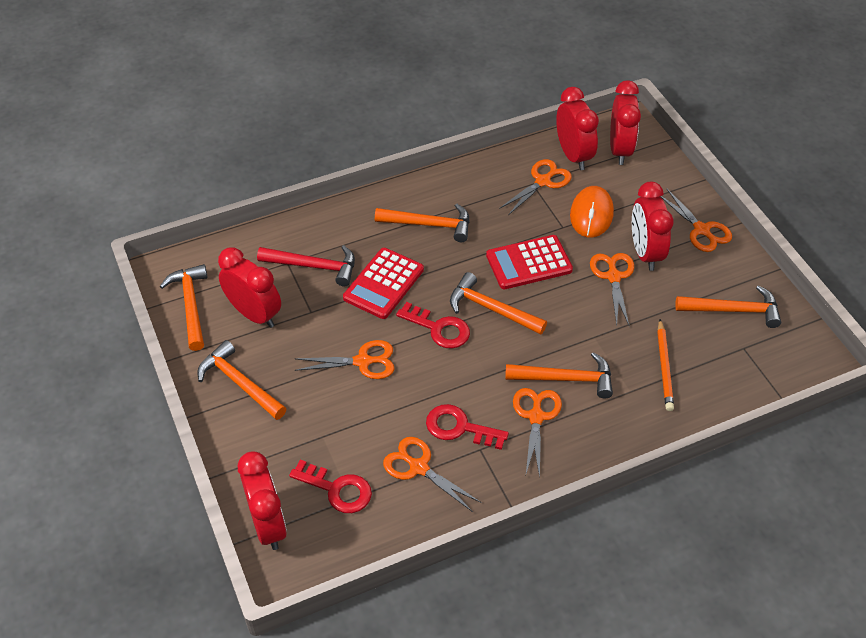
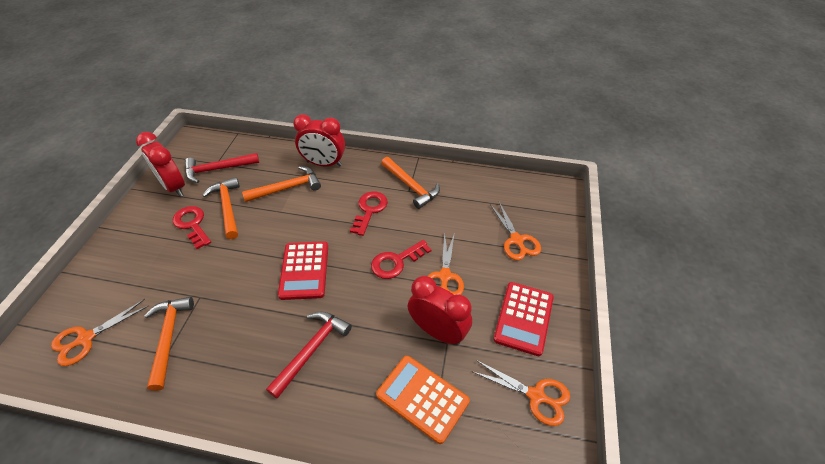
orange calculator: none = 0 -> [376,356,470,444] = 1
orange hammer: [160,264,207,351] [198,340,287,420] [375,204,470,242] [450,272,547,335] [505,352,613,398] [675,285,781,328] = 6 -> [144,297,194,391] [202,177,240,239] [242,166,321,202] [381,157,440,209] = 4
orange mouse: [570,186,614,238] = 1 -> none = 0
orange pencil: [657,319,674,411] = 1 -> none = 0
orange scissors: [294,340,394,379] [383,437,480,512] [499,159,572,215] [513,388,562,478] [590,253,634,325] [660,189,732,252] = 6 -> [51,299,148,366] [428,233,464,295] [473,360,570,426] [490,202,541,260] = 4
red clock: [218,247,281,328] [238,451,287,550] [556,87,599,170] [610,80,641,165] [632,182,674,271] = 5 -> [136,132,185,197] [293,114,345,167] [408,276,472,345] = 3
red hammer: [257,245,355,286] = 1 -> [185,153,259,183] [266,311,352,399] = 2

